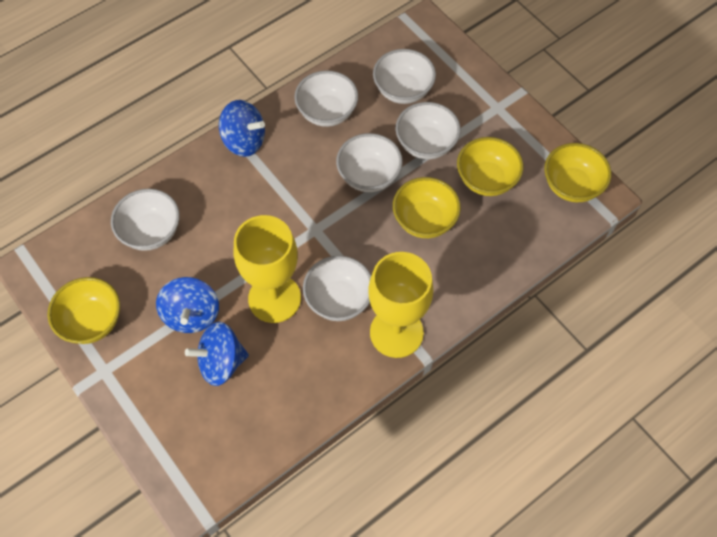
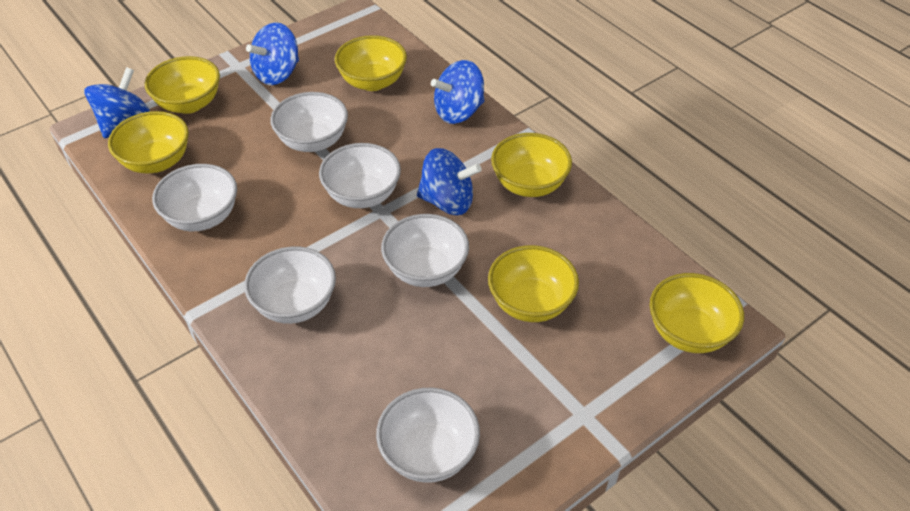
blue spinning top: [156,277,219,333] [185,322,249,386] [219,100,265,157] = 3 -> [84,67,150,139] [246,22,299,85] [417,148,482,215] [431,60,485,124] = 4
yellow bowl: [47,277,120,344] [393,177,461,238] [457,137,523,196] [544,143,612,202] = 4 -> [108,111,189,173] [145,56,220,114] [335,35,407,91] [488,245,579,322] [491,133,572,197] [650,273,744,353] = 6
yellow goblet: [234,215,301,323] [368,252,433,358] = 2 -> none = 0

